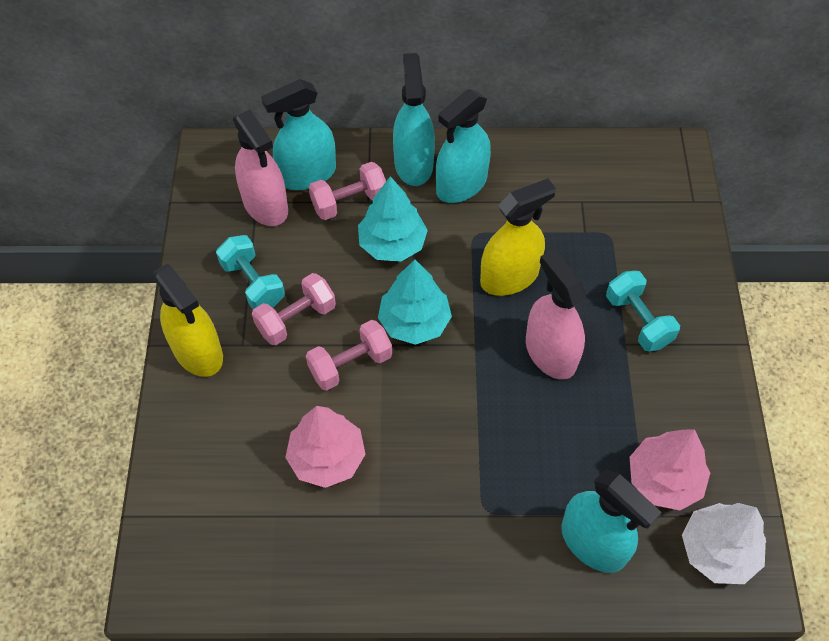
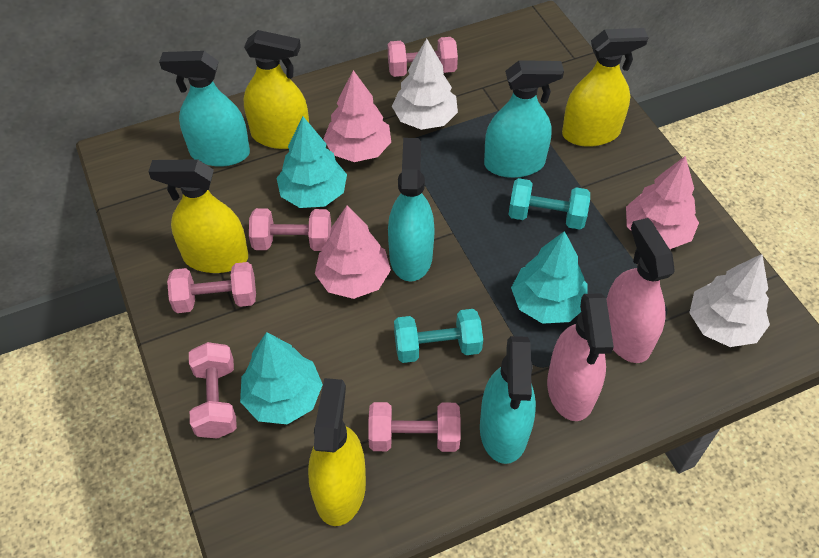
pink dumbbell: [252,273,336,345] [306,320,392,391] [309,162,386,220] = 3 -> [167,262,256,313] [189,342,237,438] [249,208,331,251] [368,402,460,452] [387,37,458,77] = 5
pink tree: [285,406,366,488] [630,429,710,510] = 2 -> [315,205,391,299] [323,70,391,162] [626,156,699,249] = 3
turquoise tree: [358,176,428,262] [378,259,452,345] = 2 -> [240,332,323,424] [276,117,347,208] [511,231,587,324] = 3
white tree: [682,503,766,584] = 1 -> [392,39,458,130] [689,254,770,347] = 2
yellow spray bottle: [153,264,223,377] [480,178,556,296] = 2 -> [148,159,248,273] [243,30,309,149] [308,378,366,526] [562,28,649,147] = 4

